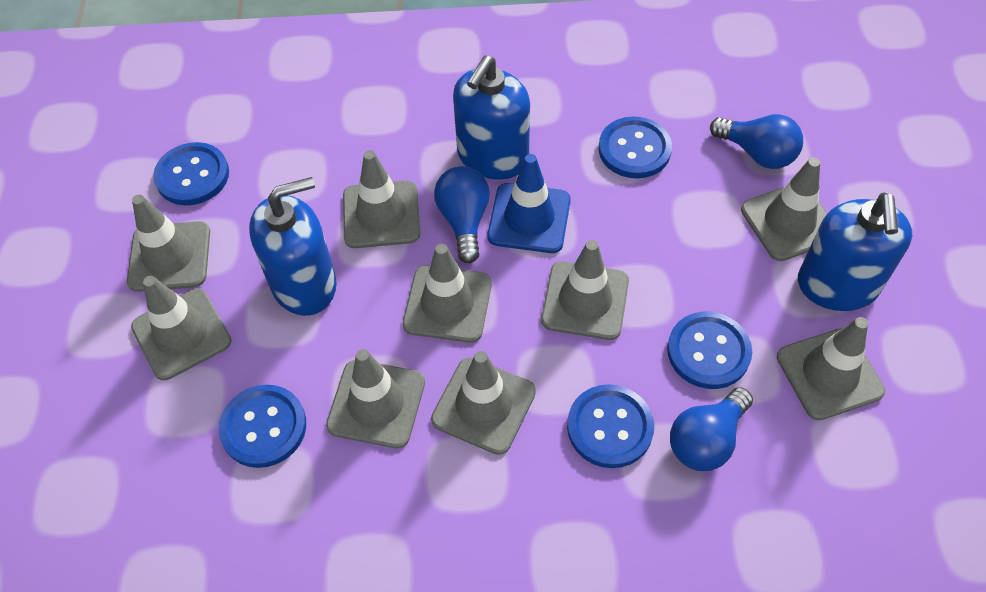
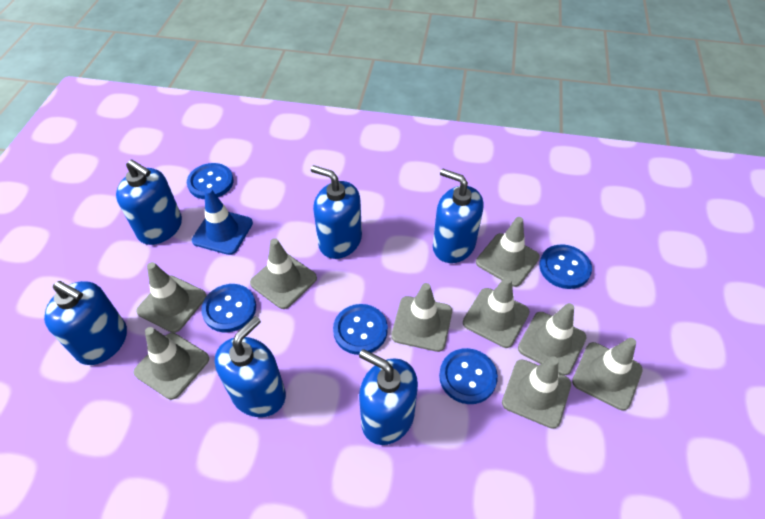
blue light bulb: [434,166,490,263] [670,387,753,471] [710,114,803,169] = 3 -> none = 0
blue soap dispenser: [249,177,337,316] [453,55,530,179] [798,192,912,311] = 3 -> [44,281,127,365] [116,159,182,245] [215,316,286,417] [311,165,362,259] [359,349,418,445] [433,169,483,263] = 6

